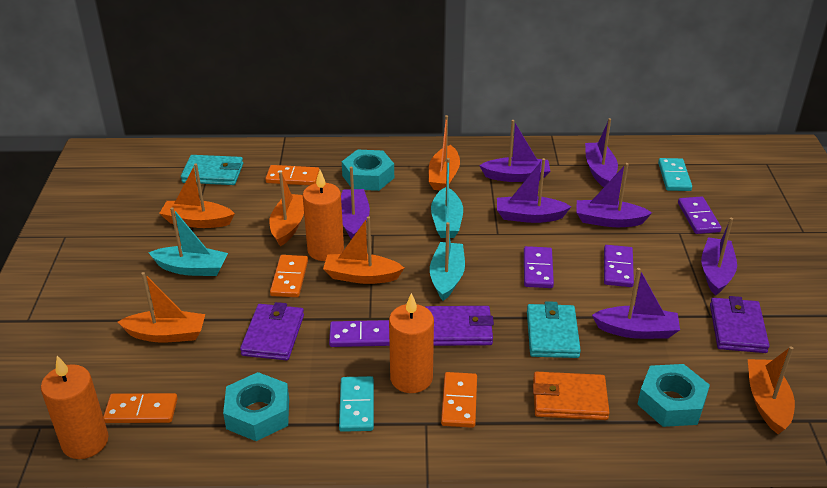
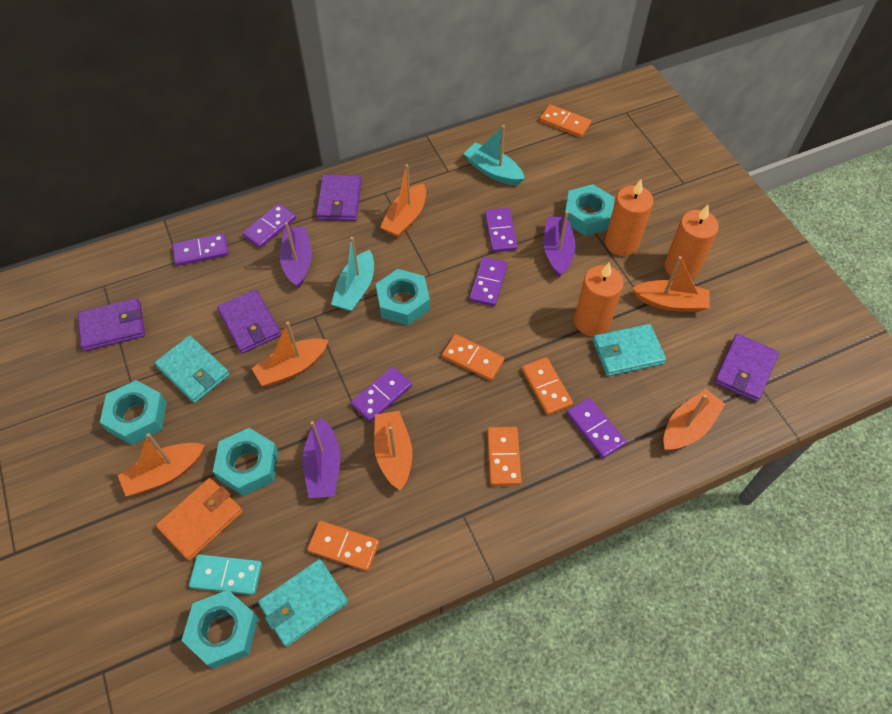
orange domino: [103,393,178,423] [265,165,319,185] [270,255,308,297] [441,372,477,428] = 4 -> [307,521,379,571] [442,334,504,381] [487,427,522,486] [522,357,573,415] [540,104,591,137] = 5
purple boat: [341,167,370,239] [479,120,550,182] [497,158,572,223] [577,163,652,227] [585,118,618,187] [592,268,680,339] [701,218,737,296] = 7 -> [280,222,312,288] [303,418,340,498] [543,211,576,277] = 3
purple domino: [329,320,390,347] [524,246,554,288] [604,245,634,287] [678,197,722,234] = 4 -> [172,233,229,266] [242,203,296,248] [351,367,412,422] [469,257,508,307] [485,208,518,252] [567,398,626,459] = 6
purple wallet: [240,302,304,360] [425,306,494,346] [710,296,770,353] = 3 -> [78,298,145,351] [217,289,281,354] [316,174,361,221] [714,334,779,402] = 4
turquoise boat: [149,207,228,276] [430,222,465,301] [431,158,463,238] = 3 -> [331,237,374,312] [464,125,525,185] = 2
turquoise domino: [339,376,374,432] [658,158,692,191] = 2 -> [189,554,262,595] = 1
turquoise nut: [223,372,289,441] [342,150,394,191] [637,364,710,427] = 3 -> [100,380,167,445] [181,590,258,669] [213,428,279,496] [376,269,430,326] [565,184,615,236] = 5
turquoise wallet: [181,155,243,185] [527,301,581,358] = 2 -> [155,335,230,403] [258,559,348,647] [593,324,666,376] = 3

